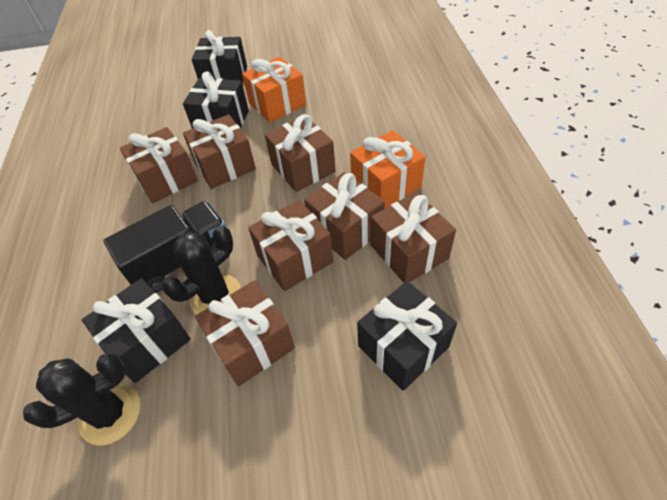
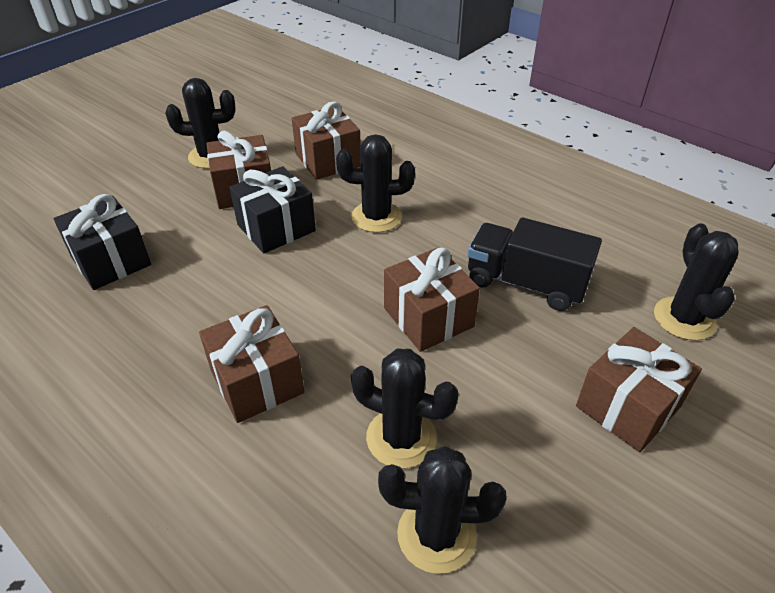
black cactus: [23,353,140,446] [162,225,241,315] = 2 -> [165,78,236,169] [336,134,415,233] [351,349,459,468] [378,446,507,574] [654,223,739,340] = 5
black gift: [82,278,191,383] [183,71,249,129] [192,30,247,84] [357,281,457,391] = 4 -> [54,194,151,290] [230,166,316,253] = 2
brown gift: [120,127,198,203] [183,114,256,189] [195,280,295,387] [248,200,333,291] [265,114,336,192] [304,172,385,260] [371,192,456,283] = 7 -> [199,305,304,423] [206,131,271,209] [292,101,361,180] [384,247,480,352] [576,327,702,452] = 5
orange gift: [242,57,306,123] [350,130,425,209] = 2 -> none = 0

